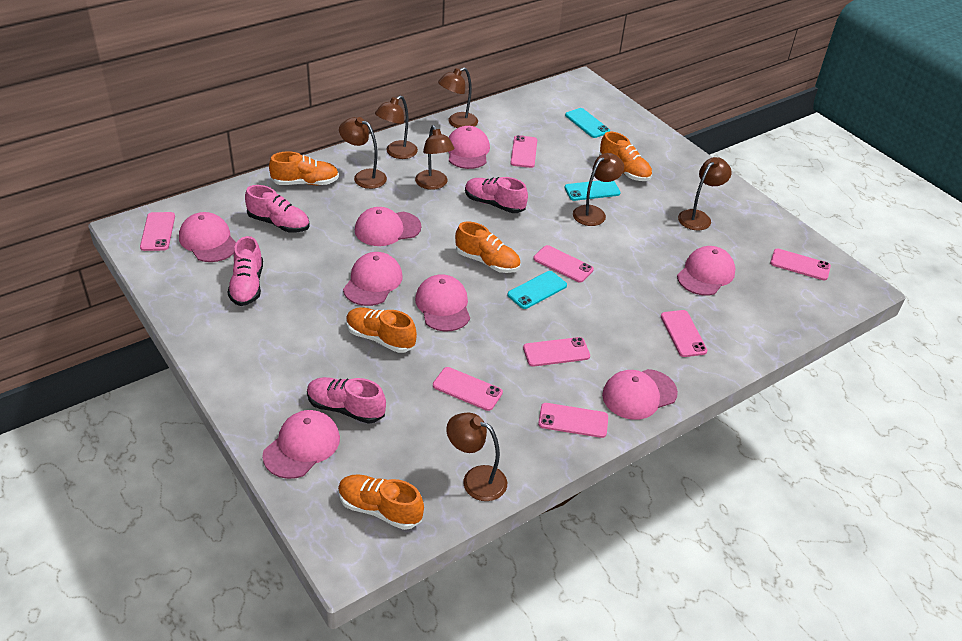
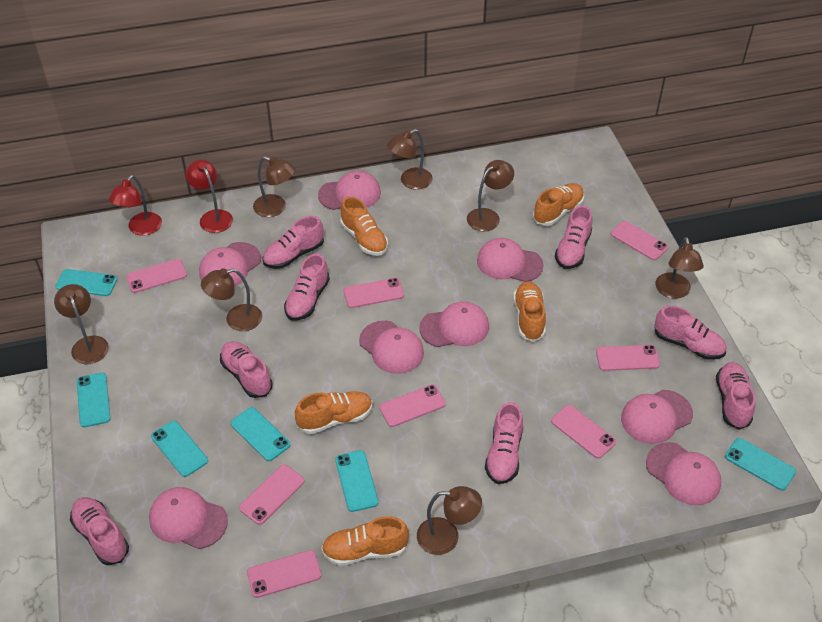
pink shoe: [228,236,263,306] [245,185,310,233] [307,377,386,424] [465,177,528,213] = 4 -> [70,497,129,565] [220,341,273,398] [262,216,324,269] [284,254,330,321] [485,402,523,484] [555,205,593,269] [654,305,726,360] [716,362,756,430] = 8
red lamp: none = 0 -> [109,175,162,236] [185,159,233,233] = 2
turquoise phone: [507,271,567,309] [564,181,621,201] [565,108,610,138] = 3 -> [55,269,117,296] [77,372,111,427] [151,421,208,477] [231,407,290,461] [335,450,379,512] [725,438,796,491] = 6

